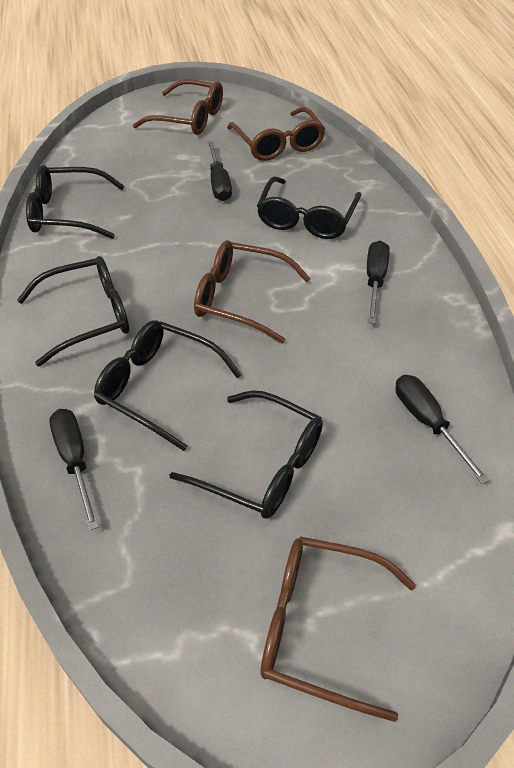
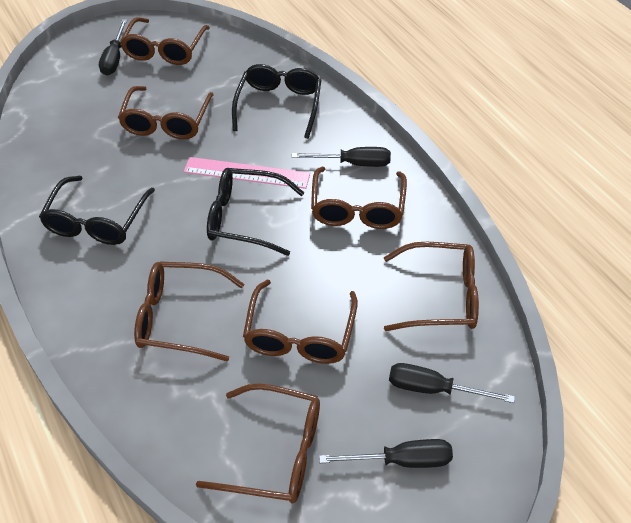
black glasses: [17,256,129,366] [26,165,125,239] [94,320,242,451] [169,390,323,519] [257,176,361,239] = 5 -> [39,176,155,245] [207,168,305,256] [232,64,321,139] = 3
brown glasses: [133,79,223,135] [194,240,311,343] [227,107,325,161] [260,536,416,722] = 4 -> [118,86,214,139] [120,17,210,65] [134,261,244,362] [196,383,320,503] [243,280,358,364] [311,167,407,229] [384,242,479,331] = 7
pink ruler: none = 0 -> [183,157,310,189] = 1

